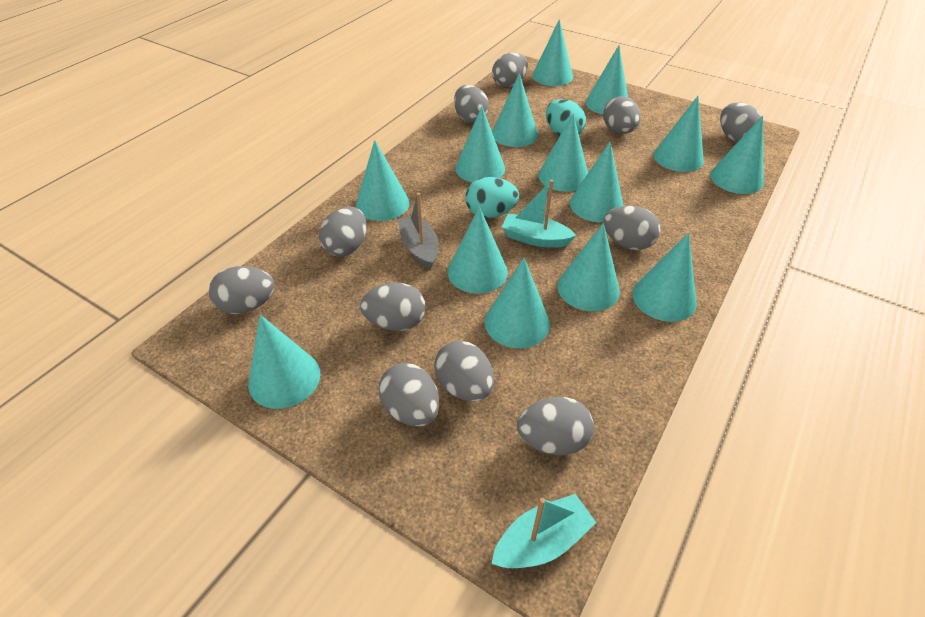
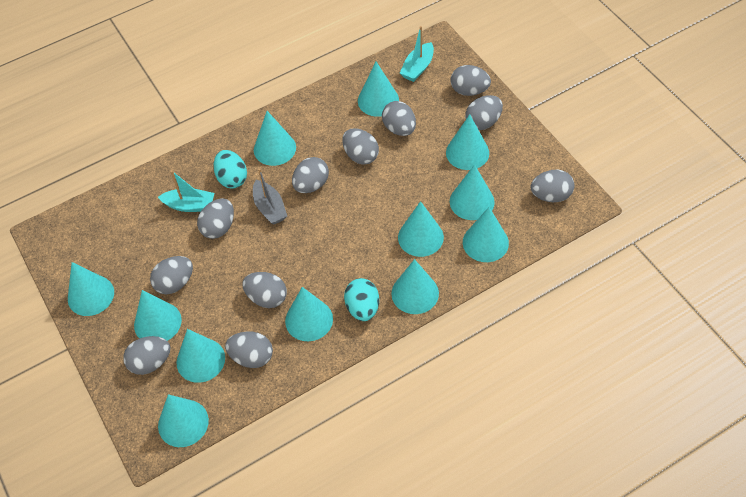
turquoise cone: [248,315,320,409] [356,140,409,221] [448,207,508,294] [455,106,505,183] [485,258,550,348] [492,73,538,147] [532,19,573,86] [538,113,588,192] [557,223,620,311] [570,142,624,222] [586,45,628,114] [632,233,697,322] [653,96,704,172] [710,115,764,194] = 14 -> [68,262,114,316] [134,290,182,341] [158,394,209,447] [177,329,225,383] [254,111,296,166] [285,287,333,341] [358,62,399,117] [391,259,439,314] [398,201,444,257] [446,114,489,170] [450,164,495,220] [463,207,509,262] = 12

